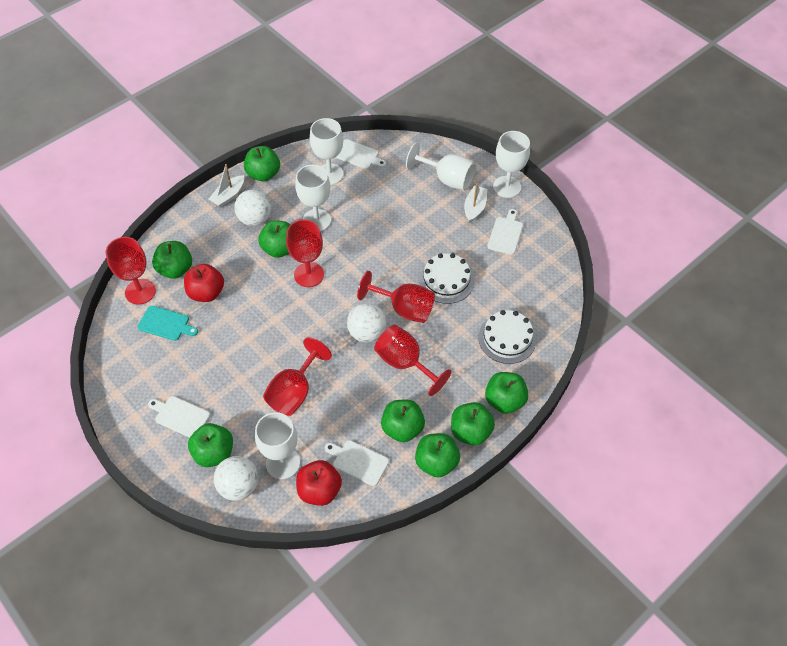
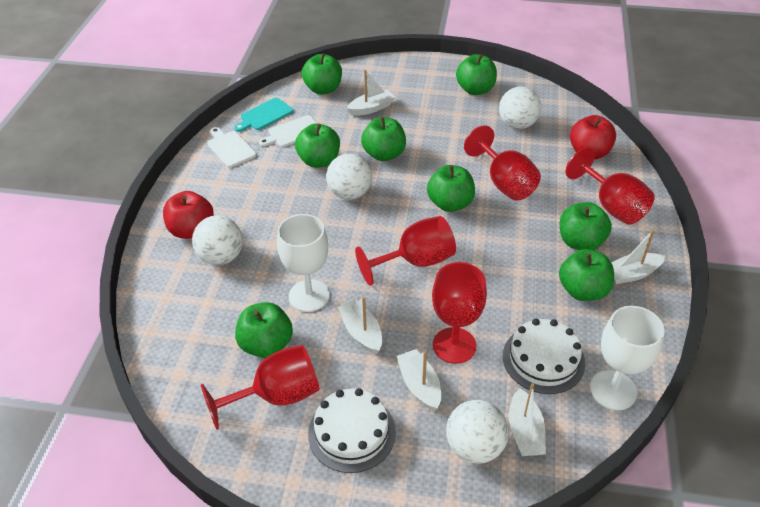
white ball: [214,456,258,501] [234,189,271,226] [347,303,386,343] = 3 -> [192,215,243,265] [326,154,372,200] [446,400,509,464] [499,86,541,129] = 4
white boat: [209,164,244,207] [464,183,488,223] = 2 -> [338,296,382,354] [347,69,395,116] [397,349,441,411] [509,383,546,456] [612,230,665,284] = 5
white cutting board: [148,396,210,438] [325,440,389,486] [335,139,386,169] [487,209,523,255] = 4 -> [207,127,256,168] [259,115,317,147] = 2
white goblet: [255,412,300,479] [295,165,331,231] [310,118,344,185] [406,142,476,190] [493,131,530,198] = 5 -> [277,214,330,312] [590,306,665,410] = 2

